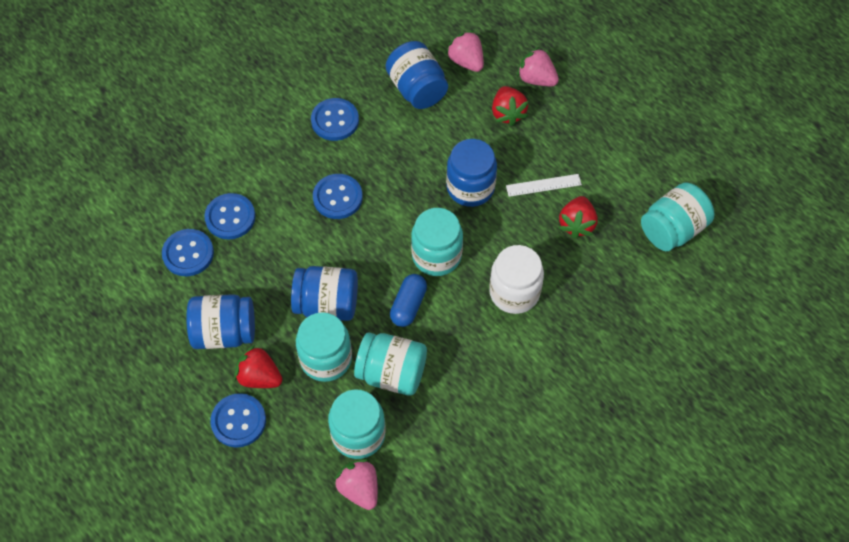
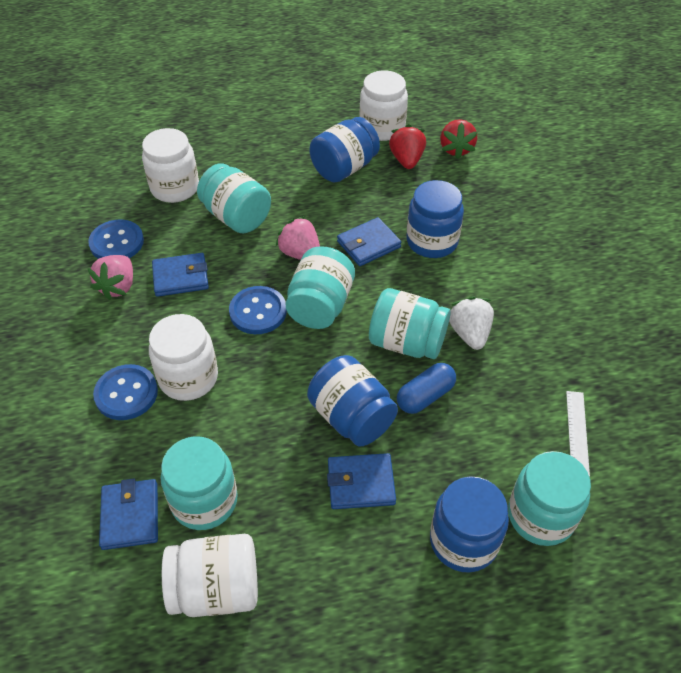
blue button: [162,229,214,276] [204,193,255,240] [210,393,266,448] [311,98,359,141] [313,174,363,219] = 5 -> [88,219,144,259] [93,364,158,420] [229,286,287,334] = 3
blue wallet: none = 0 -> [99,479,158,550] [152,253,209,297] [327,453,396,509] [337,217,401,266] = 4
pink strawberry: [334,459,378,510] [446,30,484,72] [517,47,559,86] = 3 -> [87,255,133,300] [276,216,320,260] = 2
red strawberry: [234,345,283,388] [492,86,528,126] [559,196,598,239] = 3 -> [389,124,426,169] [440,119,477,159] = 2
white jar: [489,245,544,314] = 1 -> [142,128,199,203] [149,314,218,401] [162,534,258,617] [359,70,408,141] = 4
white strawberry: none = 0 -> [449,297,494,350] = 1

